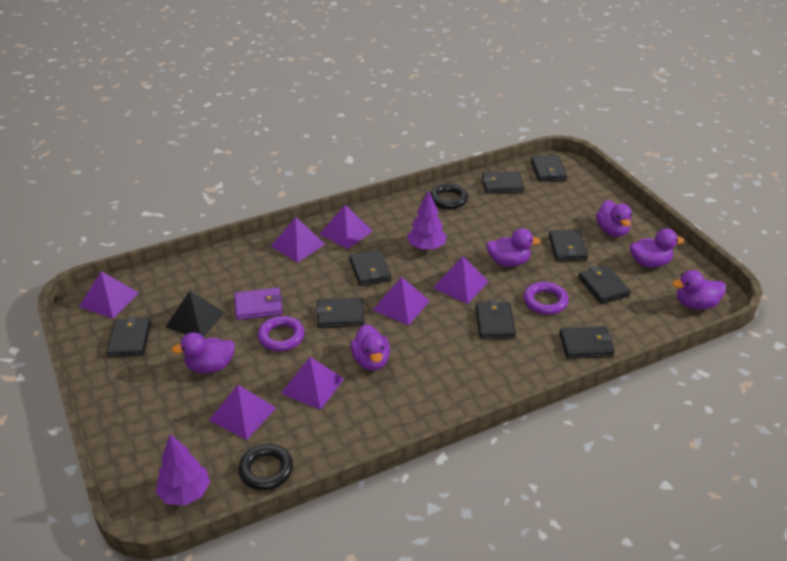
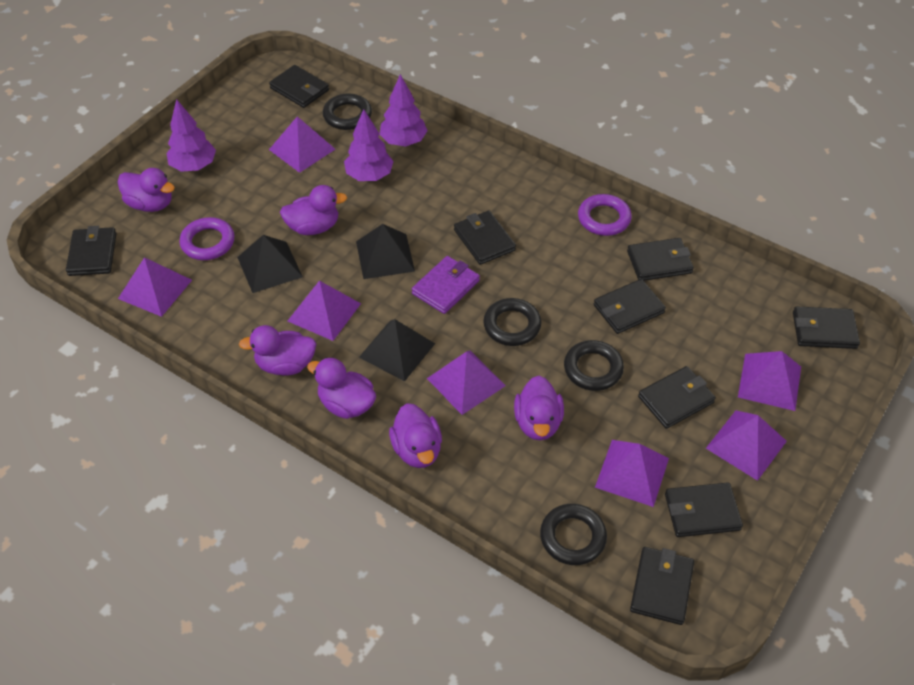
black pyramid: [166,291,225,337] = 1 -> [237,235,303,293] [356,224,415,279] [359,319,435,381] = 3
black ring: [239,444,293,490] [430,183,468,209] = 2 -> [323,94,372,130] [483,298,541,346] [540,504,607,565] [564,340,624,391] = 4
purple tree: [156,434,210,506] [407,190,447,250] = 2 -> [167,99,216,172] [344,109,394,181] [379,74,428,147] = 3

